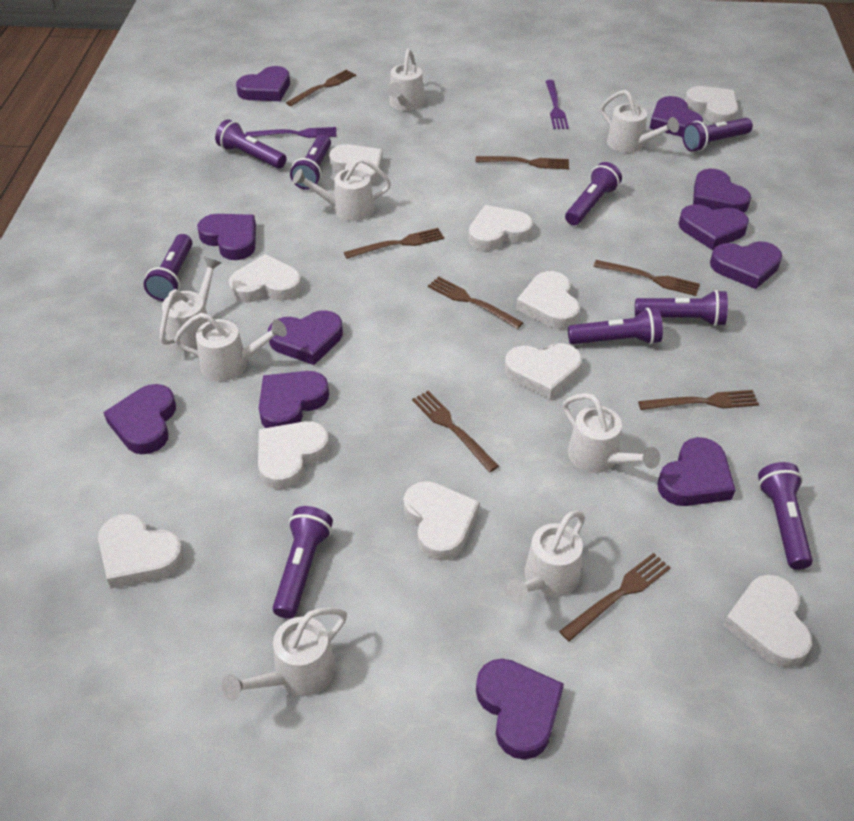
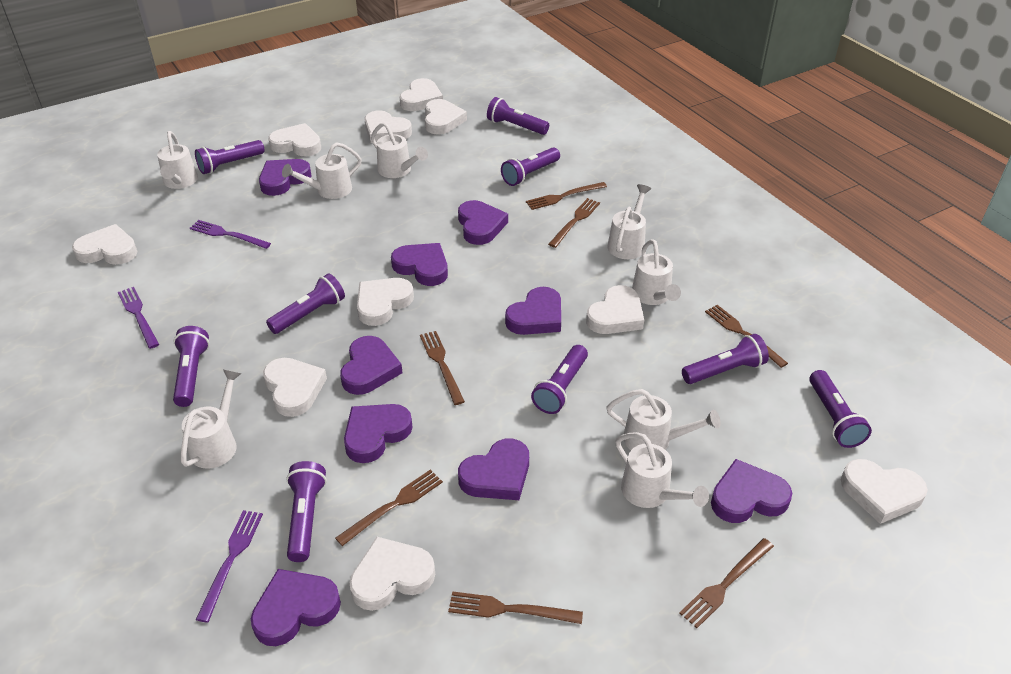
brown fork: [286,70,356,106] [344,228,444,259] [412,391,499,472] [428,277,524,329] [476,156,569,169] [559,553,671,642] [594,260,700,296] [638,390,759,410] = 8 -> [335,470,443,546] [420,331,465,405] [448,591,583,624] [526,182,607,210] [548,198,600,248] [679,538,774,628] [705,305,788,368] = 7
purple fork: [246,127,336,138] [546,80,569,129] = 2 -> [118,287,159,349] [190,220,271,249] [196,510,263,622] = 3
purple heart: [103,384,176,454] [197,214,256,260] [236,66,290,101] [259,371,329,428] [268,310,343,365] [476,659,564,760] [650,96,703,137] [657,437,735,506] [678,204,749,250] [693,169,751,213] [710,241,782,289] = 11 -> [251,569,341,646] [259,159,312,196] [340,336,402,395] [344,404,413,463] [391,243,448,286] [458,200,508,245] [458,439,529,500] [505,287,561,335] [711,459,792,523] = 9

